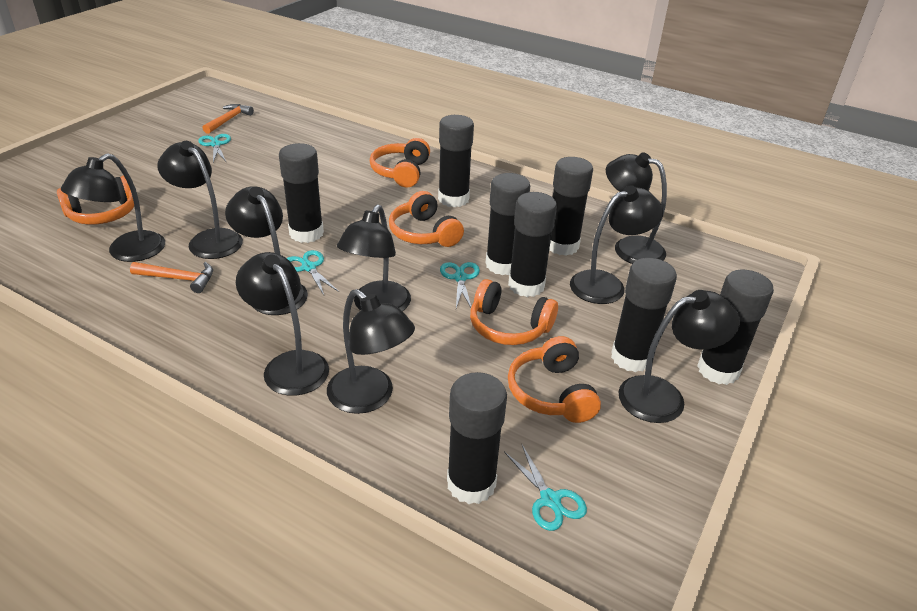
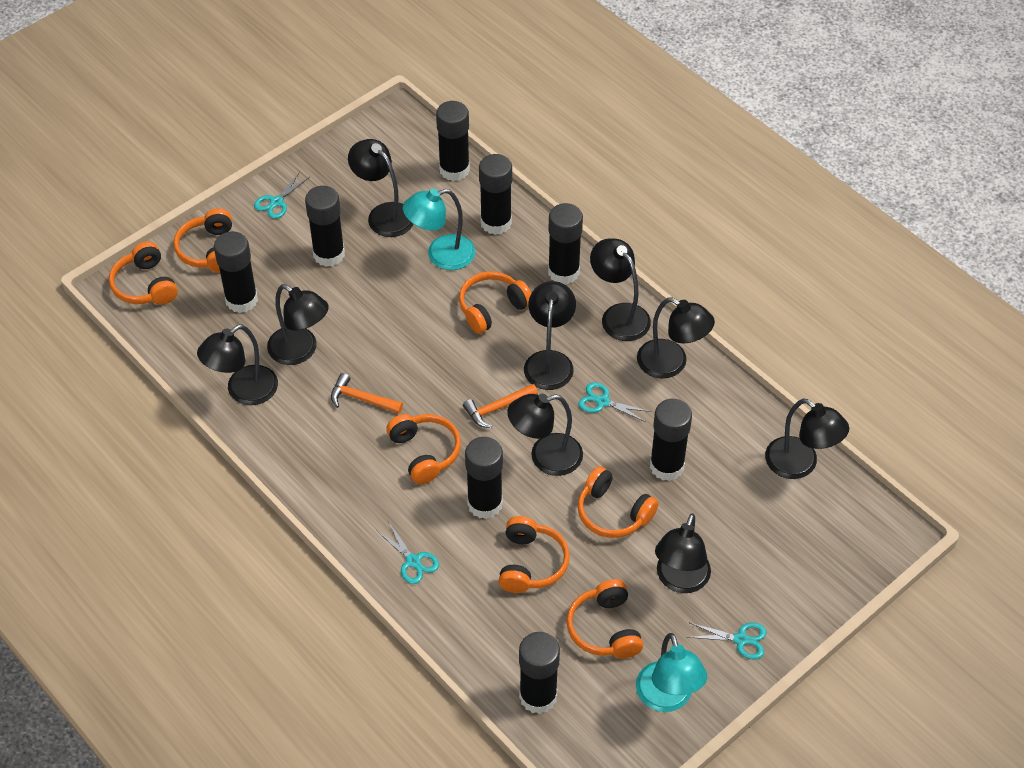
orange headphones: [57,176,134,225] [370,138,430,187] [389,191,464,247] [470,279,558,345] [508,336,601,423] = 5 -> [109,241,178,305] [174,208,232,273] [386,414,461,484] [459,271,531,334] [499,516,570,593] [566,579,643,659] [578,466,659,538] = 7
turquoise lamp: none = 0 -> [403,189,475,270] [636,633,707,712] = 2

